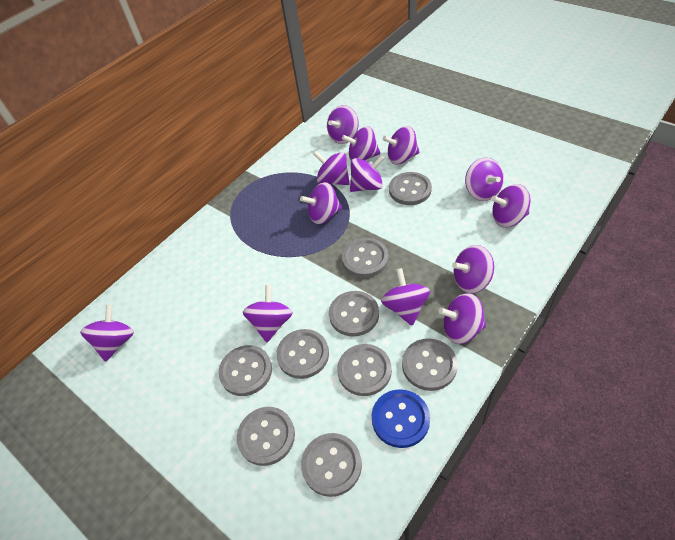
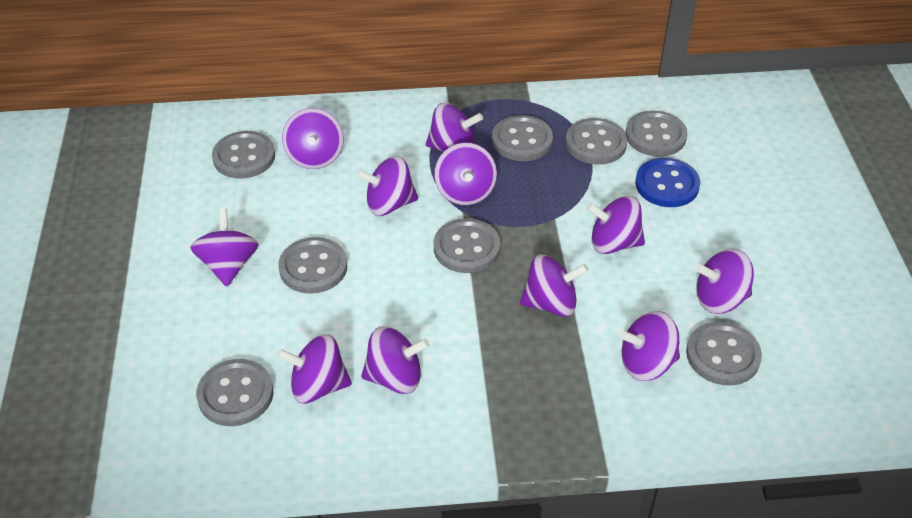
grey button: [219,345,272,396] [237,407,295,466] [276,329,329,379] [301,433,362,497] [329,291,379,336] [337,344,392,396] [342,238,389,278] [389,172,432,205] [402,338,458,391] = 9 -> [196,359,273,426] [212,131,275,178] [278,237,347,294] [434,218,501,273] [492,115,553,161] [565,118,627,165] [625,111,687,157] [686,322,762,386] = 8
purple spinning top: [80,304,134,362] [243,285,293,342] [300,182,342,224] [313,151,350,185] [327,105,359,144] [342,126,380,161] [350,155,385,192] [381,268,430,325] [383,126,420,165] [438,293,486,344] [452,245,494,294] [465,158,504,201] [491,184,530,227] = 13 -> [190,209,259,286] [276,334,352,403] [282,108,344,169] [356,156,418,216] [361,326,430,394] [426,103,483,152] [434,142,497,205] [520,255,589,317] [586,196,645,254] [618,311,680,381] [695,249,754,314] = 11

